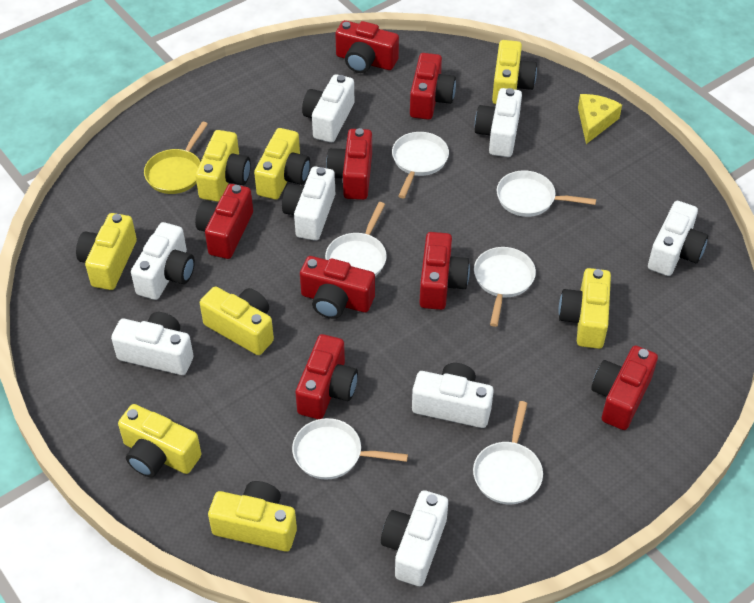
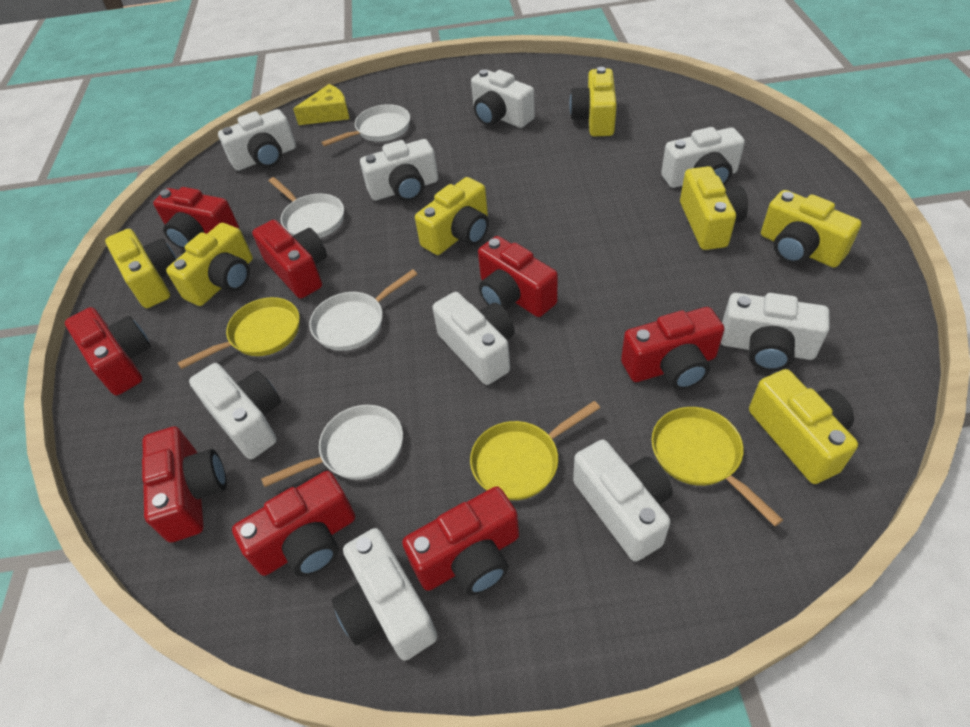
white camera: [111,312,194,375] [131,222,195,300] [282,166,335,241] [302,74,354,143] [381,490,448,586] [412,363,494,428] [475,88,522,157] [648,201,708,276] = 8 -> [189,363,281,459] [218,109,296,171] [332,528,438,661] [360,139,438,201] [433,292,515,385] [471,69,535,128] [573,440,673,562] [661,127,745,188] [721,293,829,371] = 9
white pan: [292,418,408,480] [325,202,387,276] [392,132,449,198] [473,401,543,504] [474,247,536,327] [497,170,596,217] = 6 -> [261,405,403,487] [269,177,344,238] [309,269,418,351] [322,104,410,146] = 4
yellow camera: [76,213,137,290] [118,404,201,477] [195,130,251,202] [200,286,274,355] [208,481,297,552] [254,128,310,200] [492,40,537,104] [559,268,611,349] = 8 -> [105,229,177,308] [166,223,253,306] [415,177,489,255] [569,67,617,136] [680,166,748,250] [749,369,858,484] [761,190,861,268] = 7
yellow pan: [144,122,208,194] = 1 -> [178,297,300,369] [470,401,600,500] [651,407,783,526] = 3

